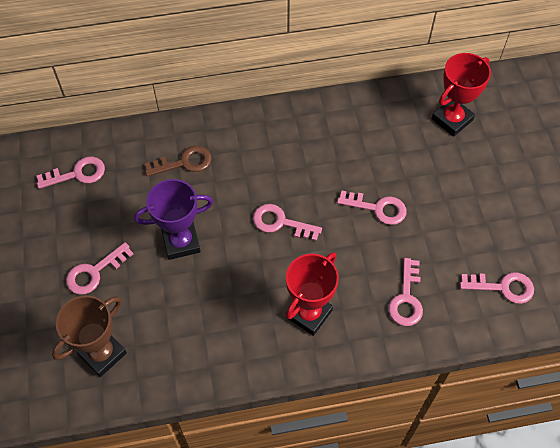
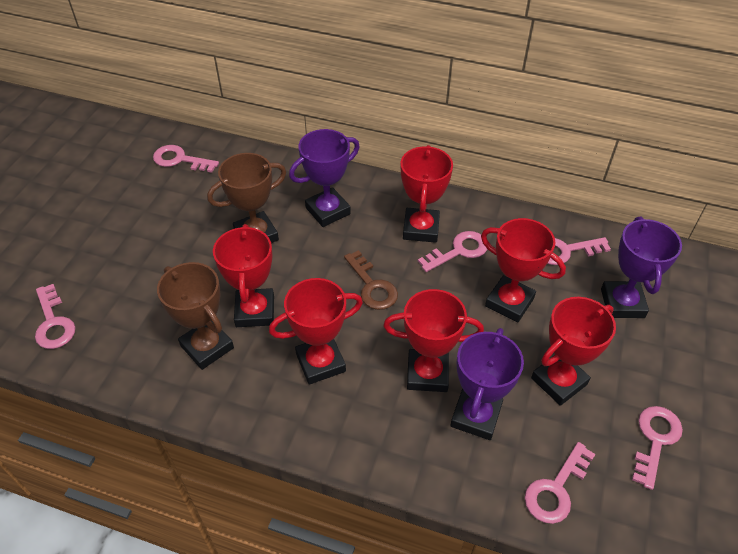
brown trophy: [52,295,127,377] = 1 -> [157,262,234,370] [207,153,286,243] = 2
purple trophy: [134,179,213,260] = 1 -> [289,129,360,227] [450,328,524,440] [601,217,682,318] = 3
red trophy: [286,252,339,336] [432,53,491,137] = 2 -> [213,224,274,327] [269,278,363,385] [383,289,484,392] [401,145,453,243] [481,218,566,322] [531,297,616,406] = 6

